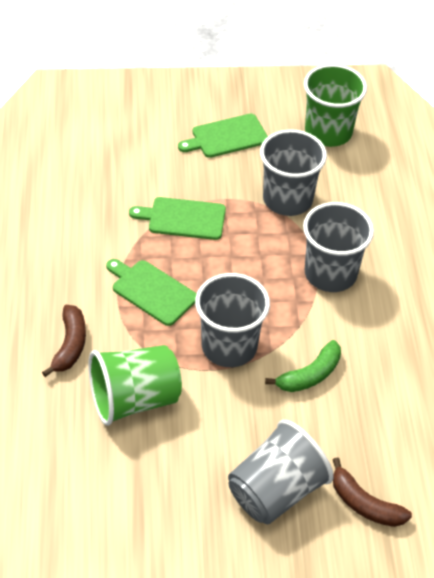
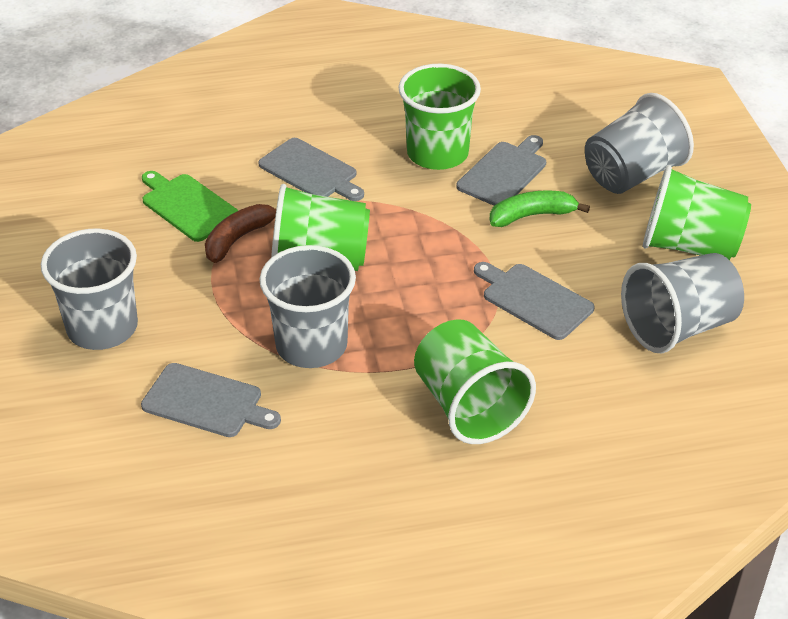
brown banana: [42,305,86,377] [333,457,412,527] = 2 -> [205,204,276,263] = 1
green cup: [88,345,182,426] [304,64,367,147] = 2 -> [271,184,370,271] [399,64,481,170] [414,319,536,444] [643,165,751,260] = 4
green cutting board: [106,259,197,326] [129,197,226,240] [178,114,268,158] = 3 -> [142,171,239,242] = 1
grey cutting board: none = 0 -> [141,363,281,437] [258,138,364,201] [456,135,546,206] [474,262,595,340] = 4

